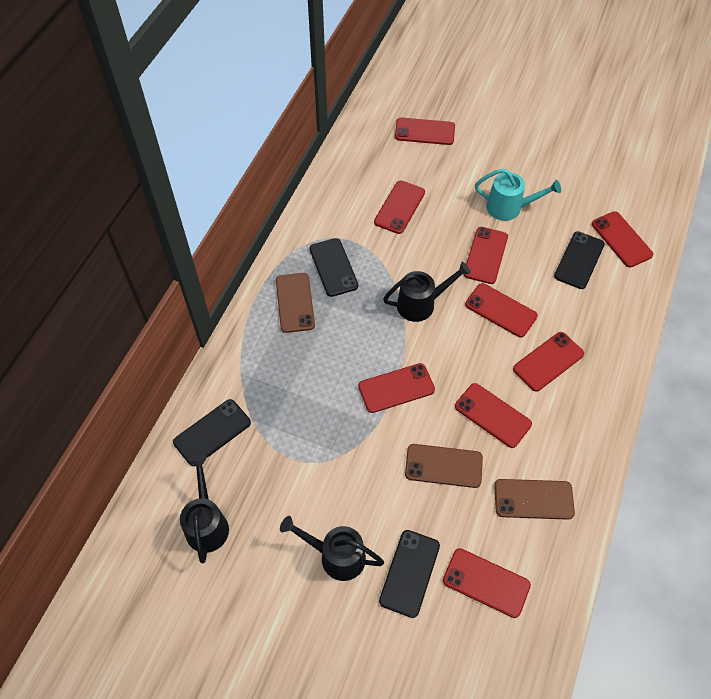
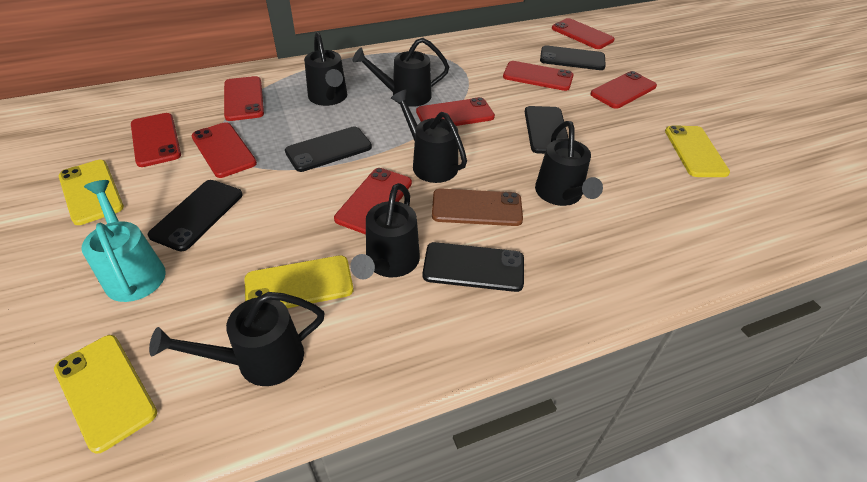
black phone: [173,399,251,466] [310,238,358,297] [379,530,440,618] [554,231,605,289] = 4 -> [148,180,243,251] [285,127,372,172] [422,242,524,292] [525,106,569,154] [540,45,606,70] = 5
black watering can: [180,456,229,563] [280,516,384,581] [383,262,471,322] = 3 -> [149,292,324,386] [304,32,347,106] [350,183,420,279] [353,38,449,107] [391,90,467,183] [535,121,603,206] = 6
brown phone: [276,273,315,333] [405,444,483,488] [494,479,575,520] = 3 -> [432,188,523,226] = 1
red phone: [358,363,435,413] [374,181,425,234] [395,117,455,145] [443,548,531,618] [455,383,532,448] [463,227,508,284] [465,283,538,337] [513,332,584,391] [592,211,653,268] = 9 -> [131,113,181,167] [191,122,257,178] [224,76,264,121] [334,168,412,235] [416,97,495,126] [503,61,573,91] [552,18,615,49] [590,71,657,109] = 8
yellow phone: none = 0 -> [54,335,157,454] [59,160,124,225] [245,255,353,308] [665,125,730,177] = 4

